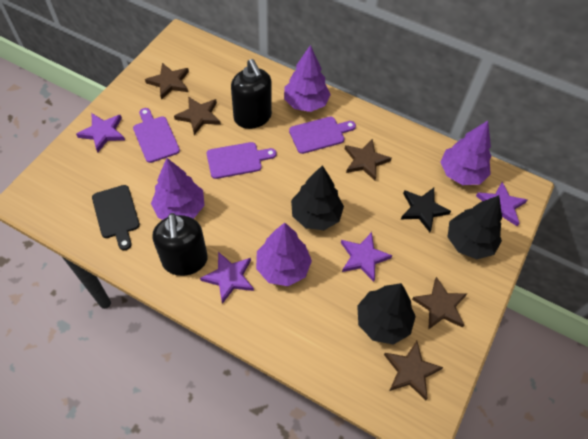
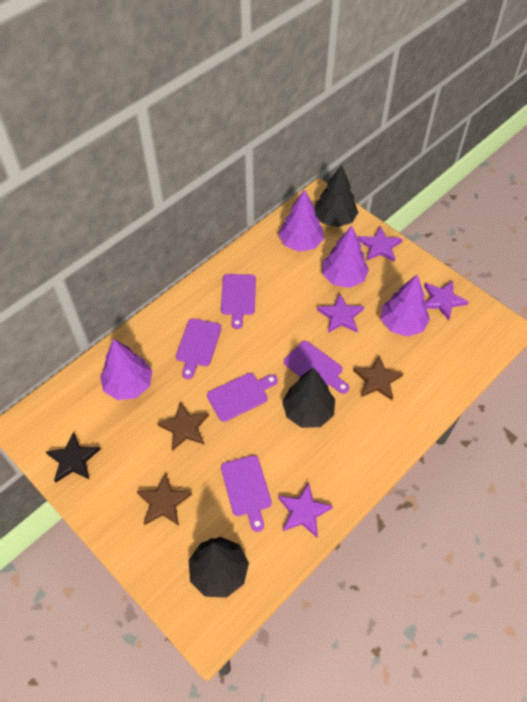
black cutting board: [92,185,140,250] = 1 -> none = 0
black soap dispenser: [152,213,208,276] [231,59,272,129] = 2 -> none = 0
brown star: [145,63,189,100] [174,96,221,135] [345,139,391,180] [384,341,443,400] [412,277,467,330] = 5 -> [137,473,192,526] [157,402,209,451] [353,355,404,400] = 3
purple cutting board: [133,108,180,163] [206,142,276,179] [289,117,356,154] = 3 -> [176,318,222,379] [207,373,278,422] [221,274,256,329] [221,455,272,532] [284,341,349,394] = 5

